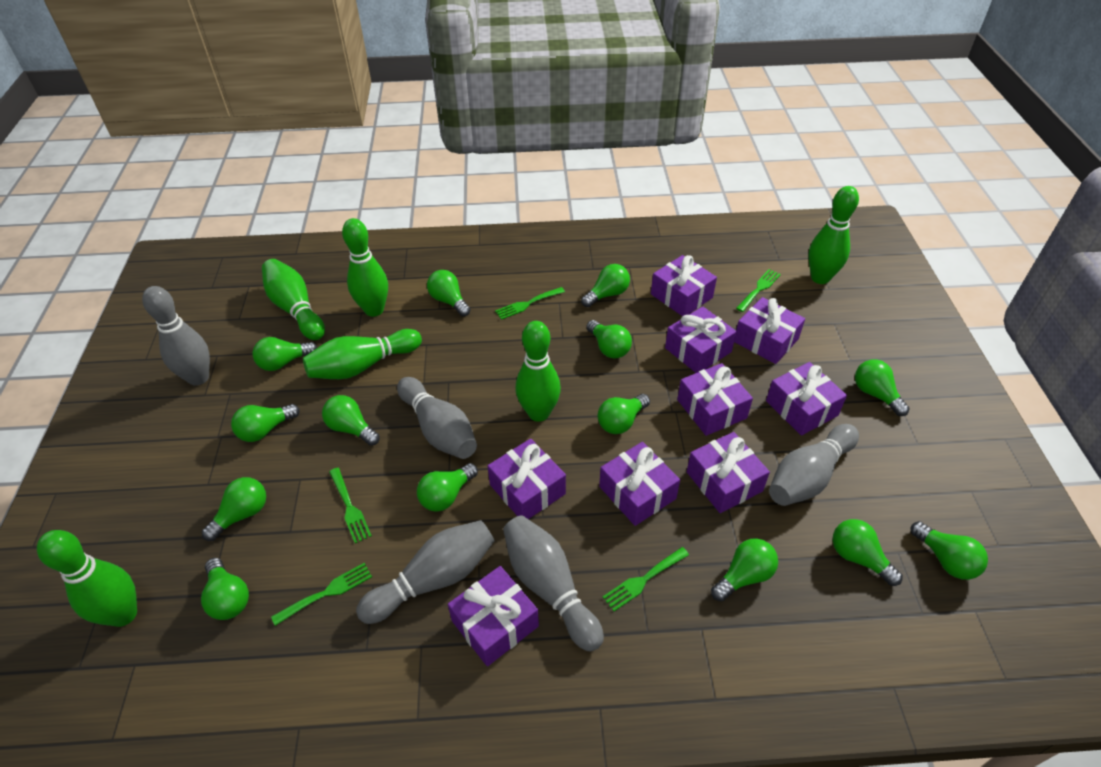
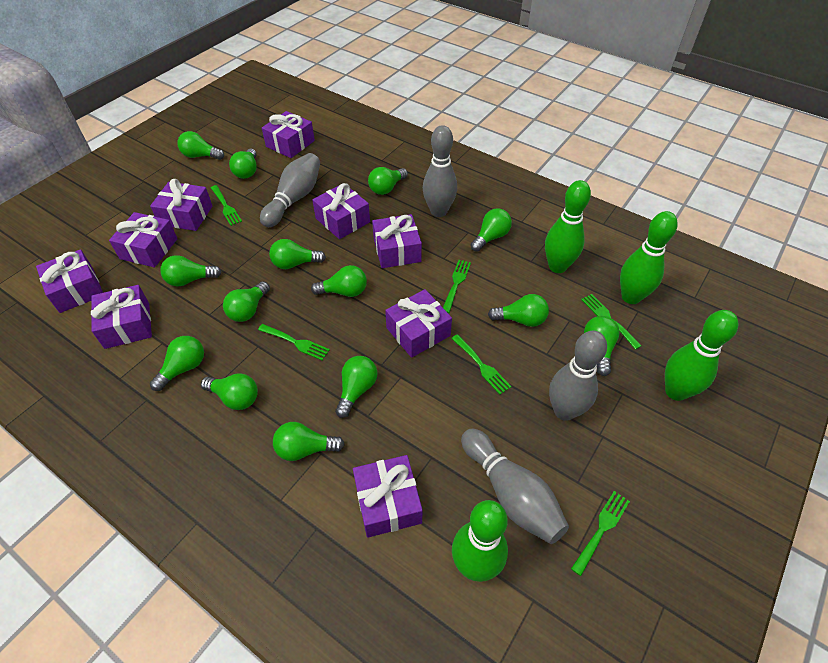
green bowling pin: [37,530,137,627] [262,259,325,340] [303,329,422,379] [342,218,388,317] [515,321,561,422] [808,186,859,284] = 6 -> [452,500,508,582] [545,180,591,273] [620,211,678,304] [665,310,738,401] = 4
green fork: [271,563,372,626] [329,468,372,543] [495,287,565,320] [603,547,689,611] [736,269,781,312] = 5 -> [211,185,242,226] [258,324,330,360] [443,260,471,313] [451,334,512,395] [571,491,630,576] [581,294,642,350] = 6
grey bowling pin: [142,286,210,386] [356,520,495,624] [397,377,477,459] [503,515,604,652] [769,424,859,506] = 5 -> [260,153,320,227] [423,125,457,217] [461,429,569,544] [549,331,607,421] = 4

